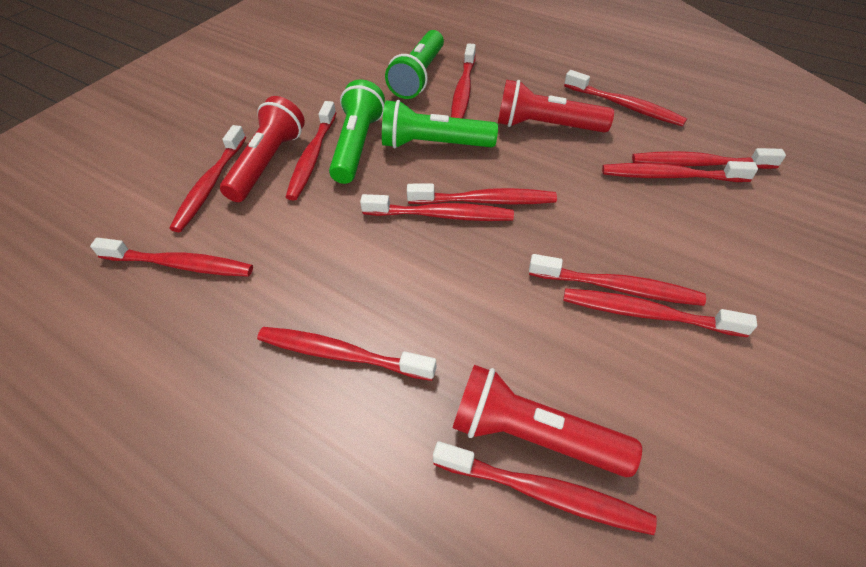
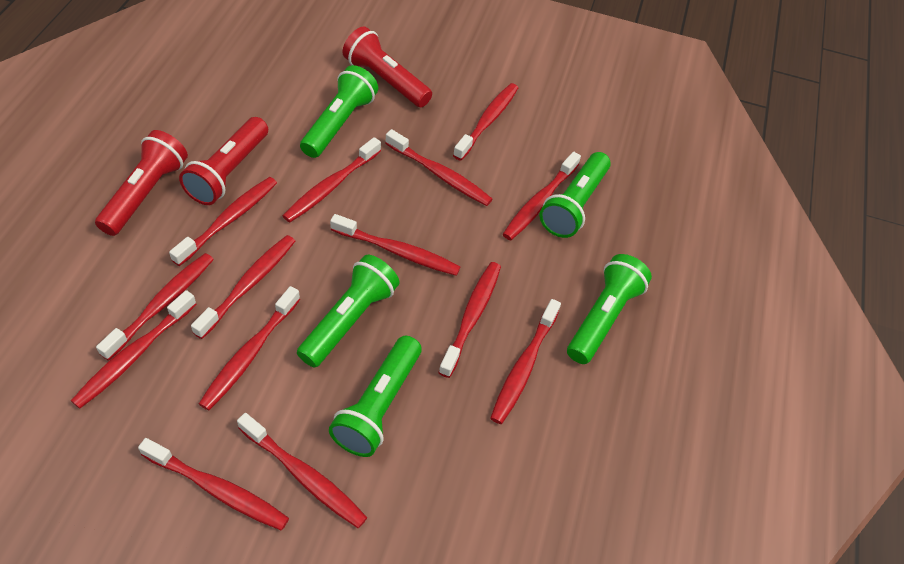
green flashlight: [329,79,385,184] [382,100,498,149] [385,30,444,99] = 3 -> [297,255,400,368] [300,65,378,158] [329,336,421,457] [539,152,611,238] [567,254,652,364] = 5
red toothbrush: [90,238,253,277] [169,125,246,232] [257,327,436,381] [286,101,336,200] [360,194,514,221] [407,184,557,204] [433,441,657,535] [451,44,476,119] [529,254,706,306] [563,288,757,337] [564,70,687,126] [602,161,758,182] [632,148,786,169] = 13 -> [71,290,197,409] [96,253,214,361] [138,438,289,531] [169,177,277,266] [191,235,295,339] [199,286,300,411] [237,413,368,528] [283,137,381,223] [330,214,461,276] [385,129,492,206] [438,262,501,378] [453,83,518,161] [490,299,561,424] [503,152,581,240] = 14

